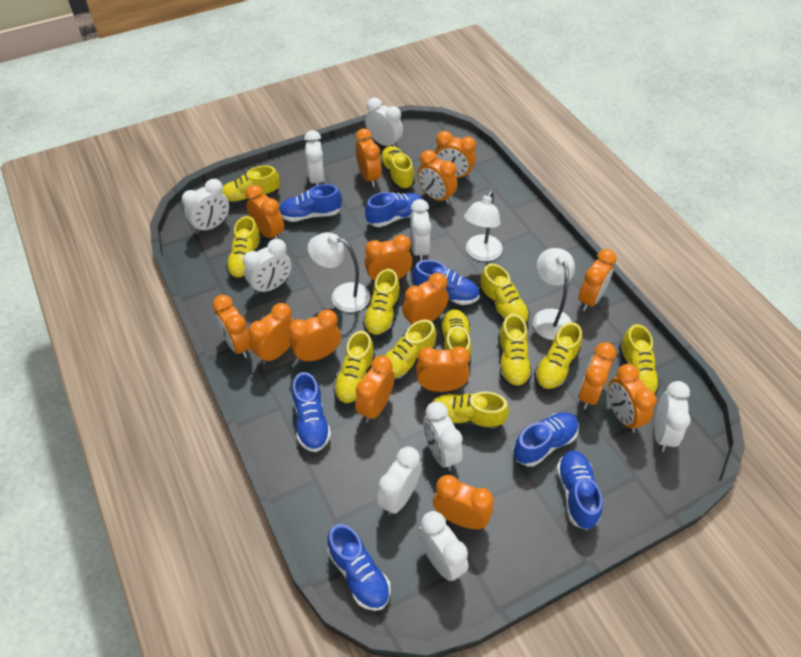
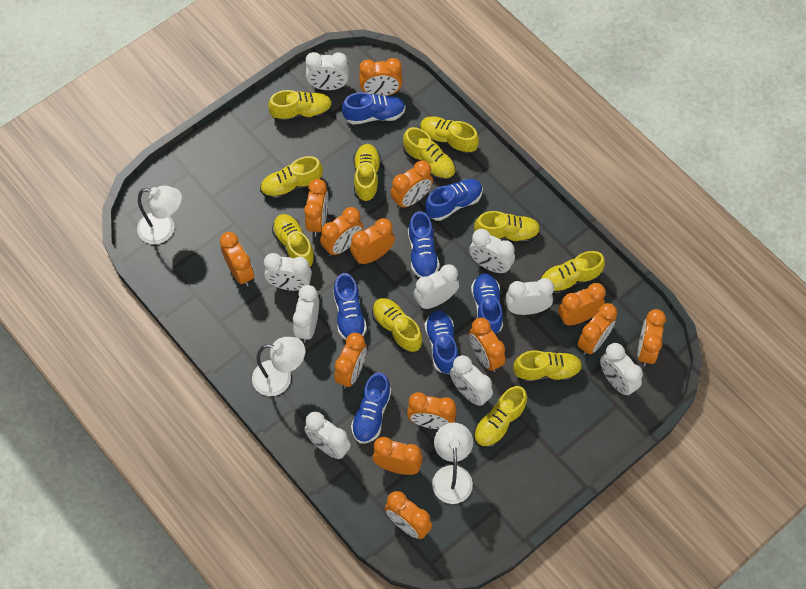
orange clock: [212,295,251,358] [245,185,284,239] [249,303,294,365] [289,309,341,363] [355,129,381,187] [355,356,394,423] [365,235,412,283] [402,273,449,326] [416,346,470,392] [417,150,457,205] [433,475,494,529] [435,131,476,180] [578,249,617,311] [578,342,616,409] [608,364,657,433] = 15 -> [220,232,254,287] [304,179,328,237] [320,207,363,256] [334,333,367,389] [350,218,395,265] [359,58,403,96] [372,437,423,475] [385,491,432,539] [390,160,433,209] [407,392,457,429] [469,318,505,372] [558,283,606,325] [577,303,617,355] [638,309,666,367] = 14
yellow shoe: [222,165,280,206] [226,216,262,281] [333,331,375,406] [363,269,401,338] [380,146,415,190] [384,320,436,382] [431,391,509,431] [440,309,471,367] [479,264,530,324] [498,314,532,389] [534,322,582,392] [619,324,660,395] = 12 -> [260,156,323,200] [268,90,333,122] [272,214,315,267] [353,144,381,202] [372,298,422,353] [403,127,456,181] [420,116,479,155] [474,211,541,243] [474,386,527,448] [513,350,583,383] [540,251,605,295] = 11

